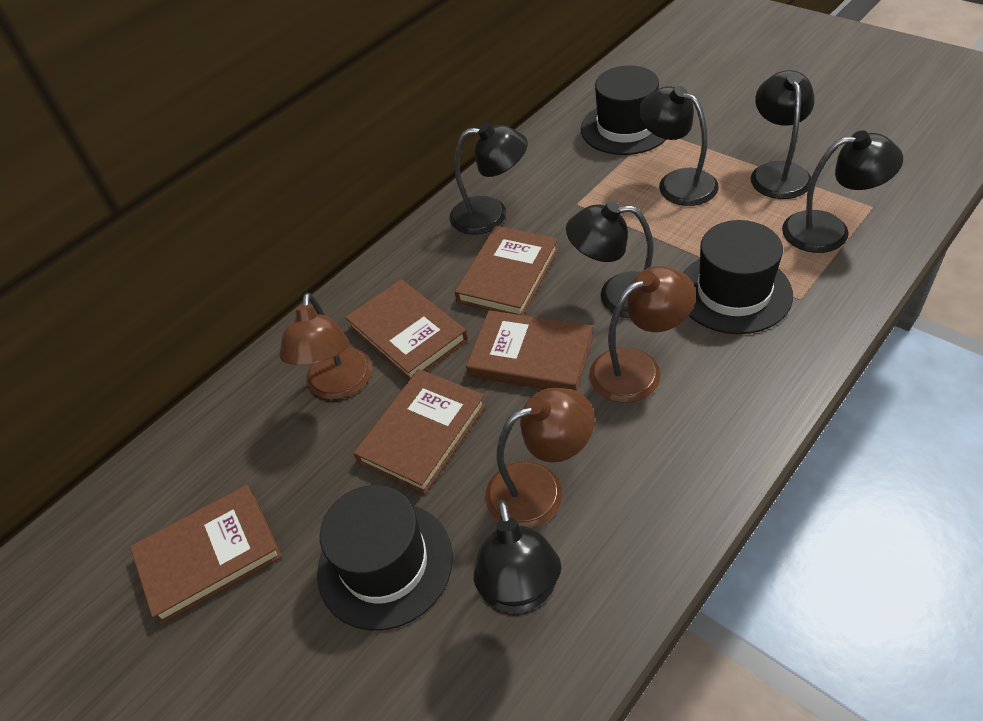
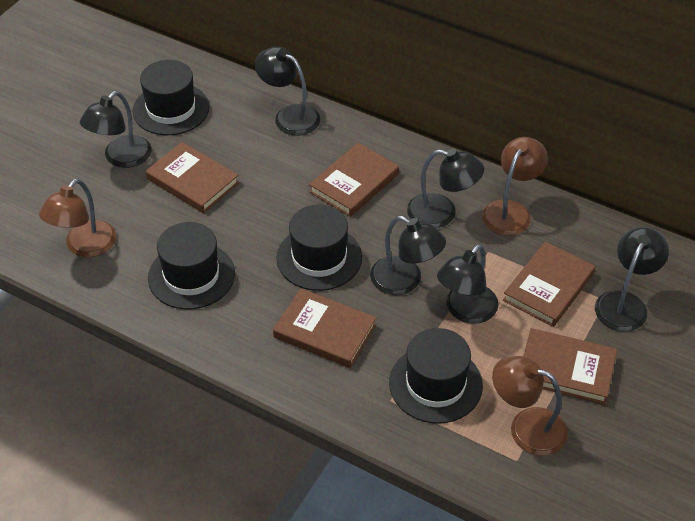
black hat: [317,485,453,631] [581,65,667,155] [683,220,793,334] = 3 -> [133,60,210,135] [148,222,235,310] [276,204,362,291] [389,328,483,423] = 4

